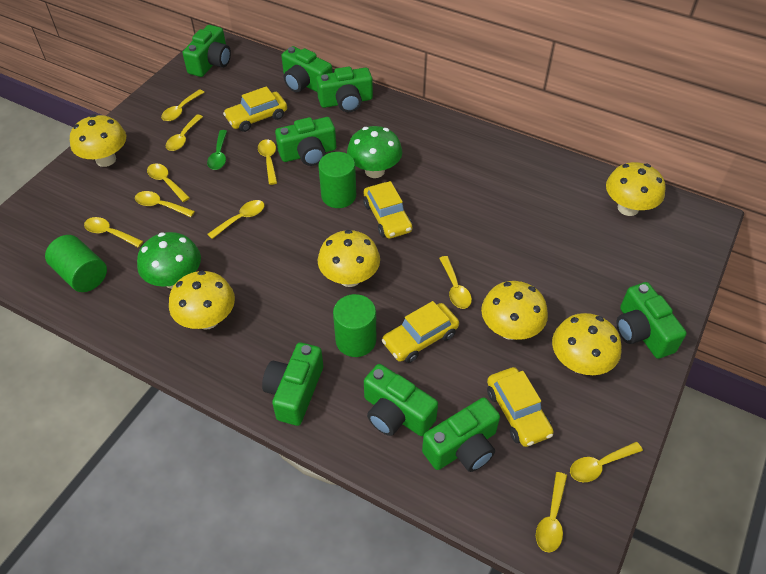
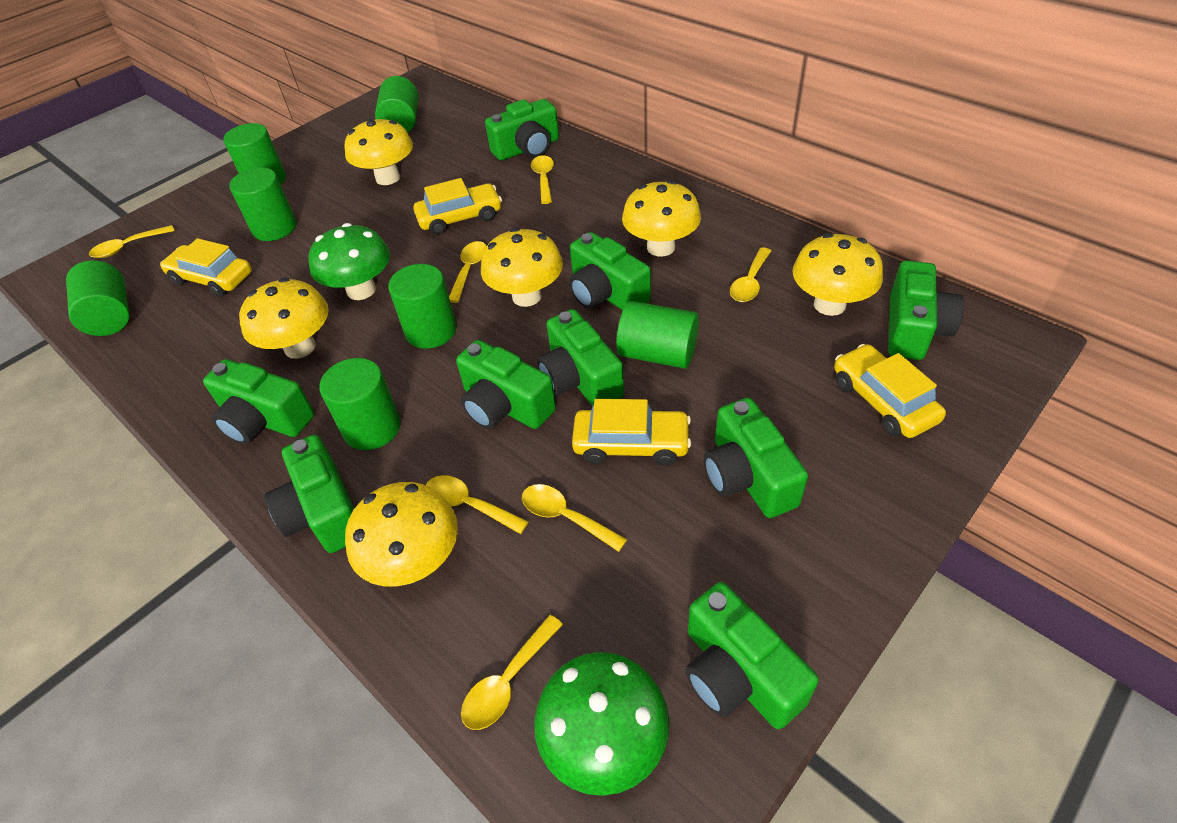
green camera: [183,25,231,77] [262,343,323,426] [275,117,336,166] [281,46,332,92] [316,66,373,112] [364,364,438,436] [422,398,500,472] [617,282,687,359] = 8 -> [203,359,314,445] [264,435,354,553] [456,340,556,429] [485,99,559,161] [537,309,624,406] [569,232,651,310] [685,582,819,729] [704,398,808,518] [888,260,964,360] = 9
green cylinder: [45,235,107,292] [318,152,356,208] [333,294,376,357] = 3 -> [66,260,129,336] [223,123,286,184] [229,168,296,241] [319,358,401,450] [375,76,419,133] [388,264,456,349] [616,301,699,369] = 7
green spoon: [207,130,227,170] = 1 -> none = 0
yellow spoon: [84,217,143,248] [135,191,195,217] [147,163,190,202] [161,89,205,121] [166,114,203,151] [207,200,264,239] [258,139,277,185] [439,256,472,309] [536,472,567,552] [570,442,643,482] = 10 -> [89,225,174,258] [426,475,529,534] [449,241,487,303] [461,615,563,730] [522,484,627,552] [531,155,554,204] [730,247,771,302] = 7

